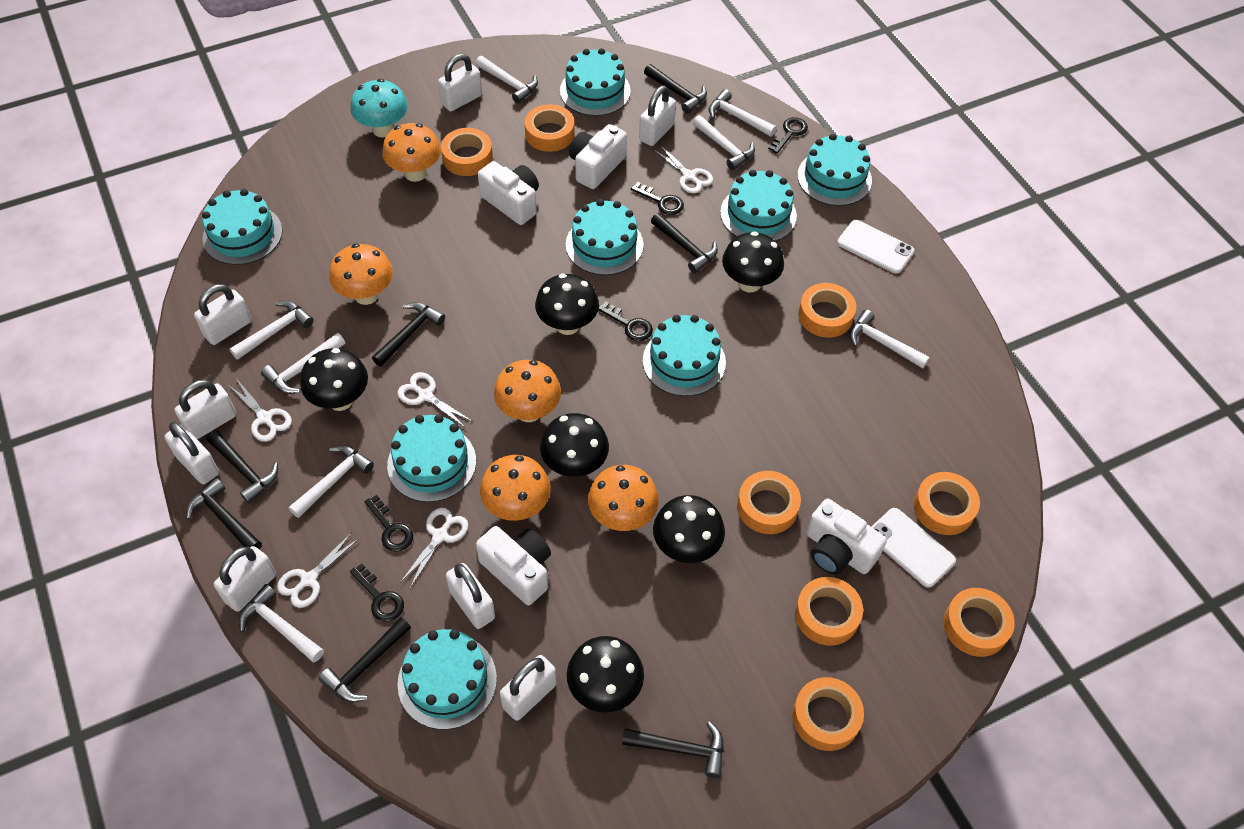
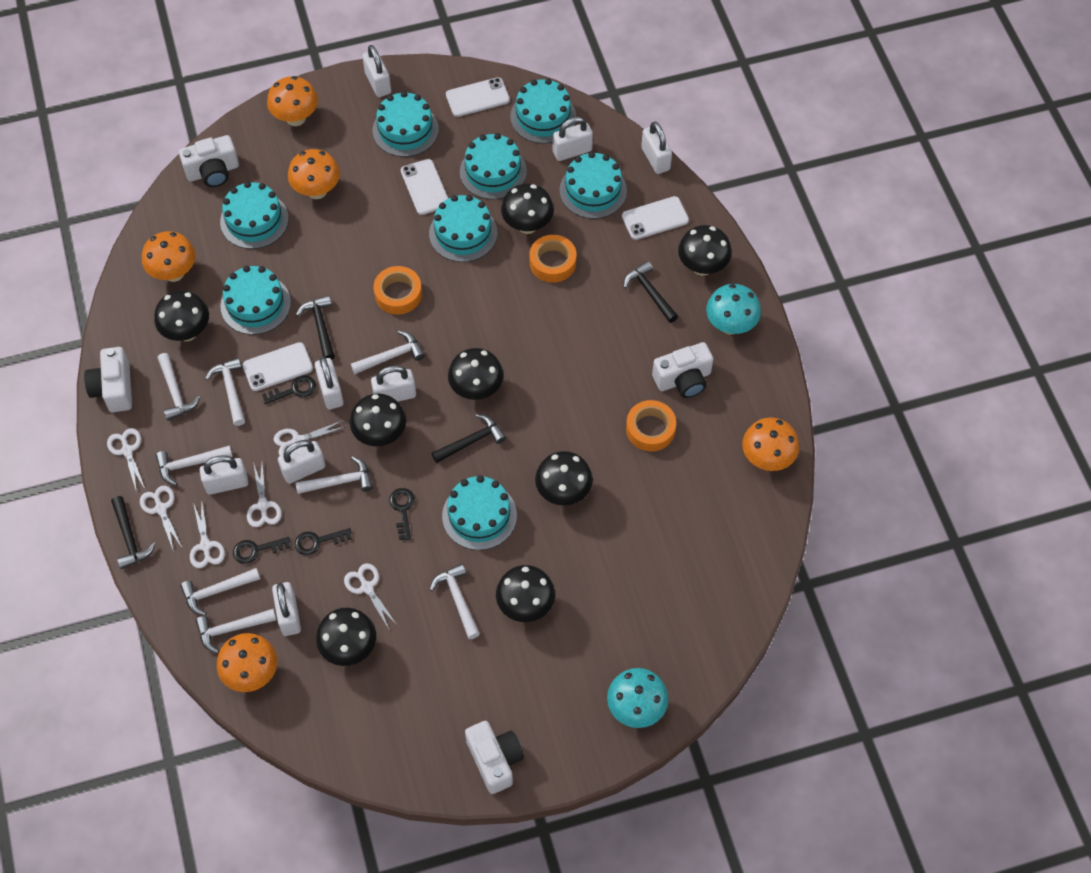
black hammer: [186,478,262,549] [206,430,278,503] [318,617,411,703] [372,302,445,367] [622,721,724,778] [644,64,707,114] [651,213,718,273] = 7 -> [111,496,155,569] [296,295,335,360] [431,414,506,463] [624,261,678,323] = 4
black key: [350,563,404,622] [365,495,413,552] [598,301,653,341] [631,182,684,215] [768,117,808,154] = 5 -> [233,537,290,564] [262,375,316,404] [295,528,352,555] [389,488,415,540] = 4
black mushroom: [300,348,368,411] [535,274,599,335] [540,413,609,477] [567,636,644,713] [653,495,725,563] [722,231,784,292] = 6 -> [154,291,209,341] [316,608,376,666] [350,393,406,446] [448,348,504,400] [496,565,555,622] [501,184,554,234] [535,451,593,506] [678,225,732,276] = 8
orange tape: [441,128,493,176] [525,104,575,152] [737,471,801,534] [792,677,864,751] [795,577,863,646] [798,283,856,338] [914,472,980,535] [944,588,1015,657] = 8 -> [373,266,422,315] [529,235,576,283] [626,400,676,452] = 3
turquoise mushroom: [350,79,408,138] = 1 -> [607,668,668,728] [706,284,761,335] = 2
white phone: [837,220,915,274] [871,508,956,588] = 2 -> [243,342,313,391] [401,159,448,215] [446,77,510,117] [622,196,689,240] = 4
white scissors: [227,378,292,442] [277,533,360,608] [397,372,473,428] [400,508,468,588] [652,144,713,193] = 5 -> [107,428,145,493] [140,486,182,552] [190,503,225,568] [247,462,282,527] [274,420,346,456] [344,563,397,629] = 6

